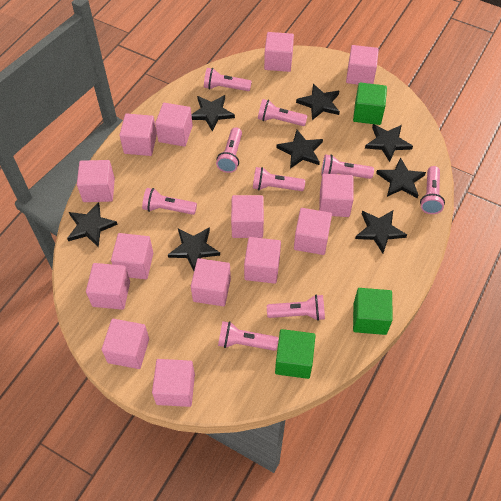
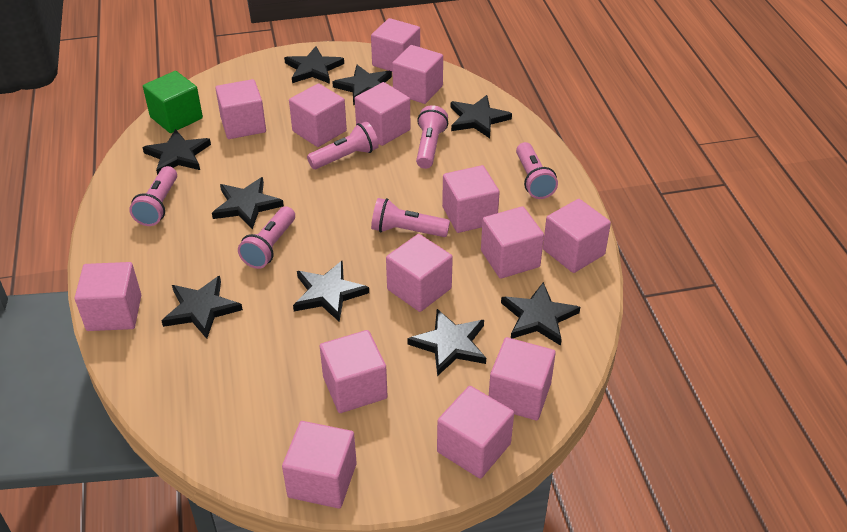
black star: [67,202,118,247] [168,227,220,271] [191,95,235,131] [276,130,323,168] [296,84,340,120] [355,210,407,253] [365,124,413,162] [376,157,426,198] = 8 -> [142,129,211,175] [161,276,243,339] [212,177,284,229] [284,46,344,84] [293,261,369,322] [332,65,392,105] [407,309,486,376] [451,95,512,138] [501,282,580,346] = 9
green cube: [275,329,316,379] [353,83,387,125] [353,288,393,335] = 3 -> [143,71,203,133] = 1
pink flashlight: [142,188,197,215] [204,68,252,91] [216,127,242,173] [218,321,279,351] [253,167,305,191] [258,99,308,126] [267,295,325,321] [321,154,374,179] [420,166,445,214] = 9 -> [129,166,177,226] [238,206,295,269] [307,121,379,169] [371,198,450,237] [416,105,448,169] [516,142,558,199] = 6

